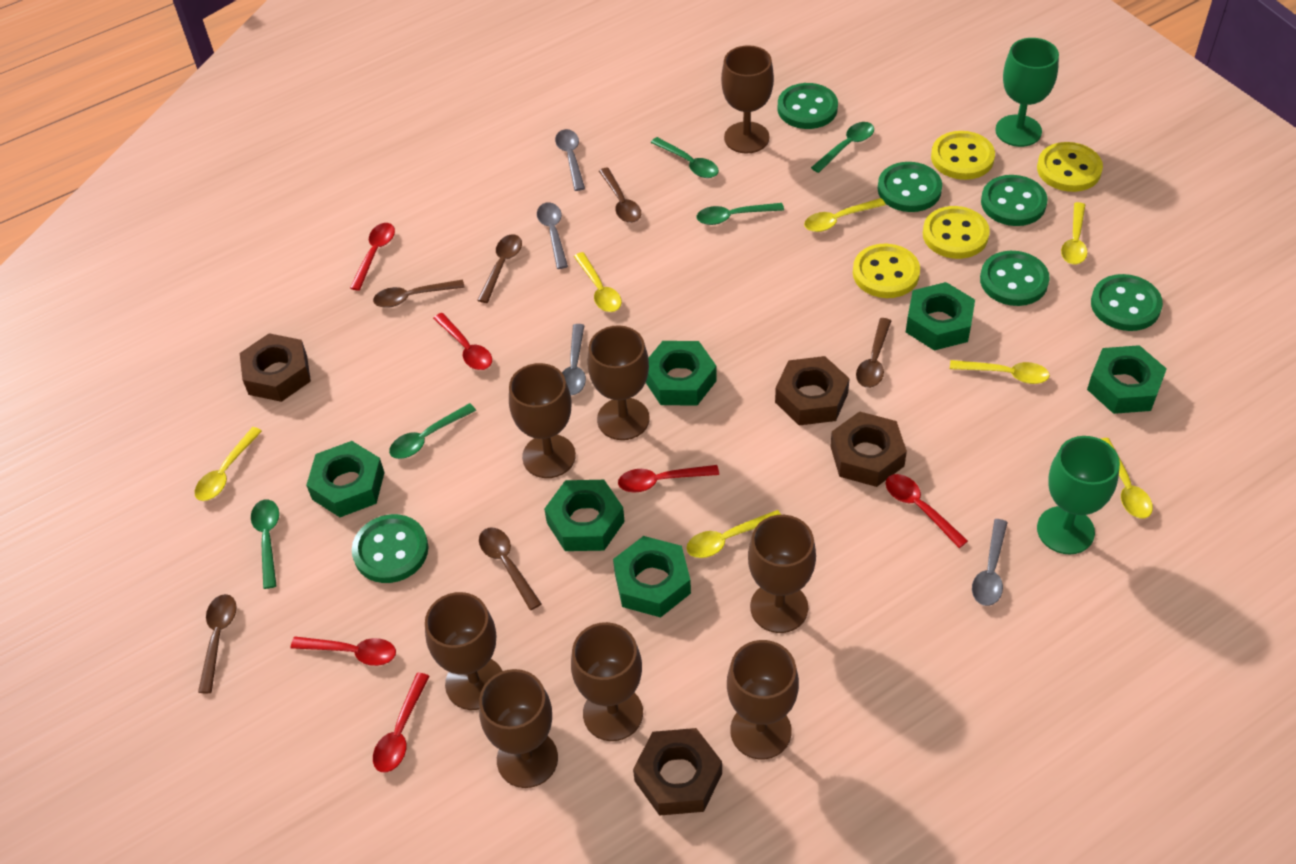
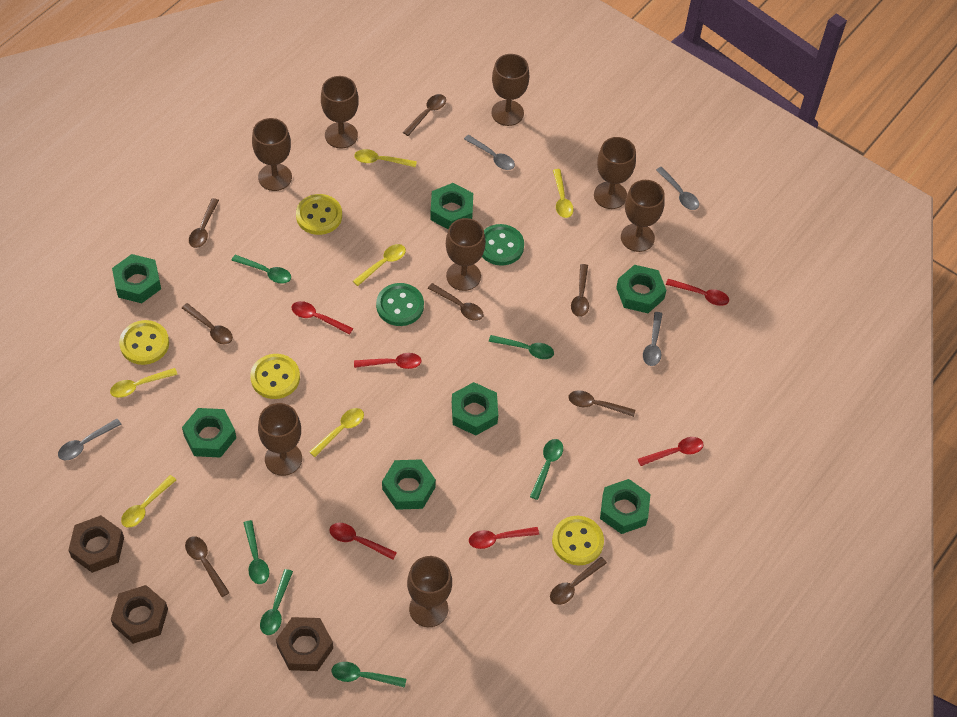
brown nut: [240,333,311,402] [633,728,722,816] [775,356,850,425] [830,411,907,487] = 4 -> [69,515,124,573] [111,585,168,644] [276,617,333,671] = 3
brown spoon: [198,594,237,693] [373,280,465,308] [477,234,522,303] [479,528,541,610] [599,167,641,223] [856,318,891,388] = 6 -> [182,303,233,345] [185,536,230,597] [189,198,219,248] [403,94,446,136] [428,283,483,321] [550,557,607,605] [569,390,635,417] [571,264,589,317] = 8
green button: [352,514,428,583] [777,83,838,129] [878,162,942,212] [980,251,1050,306] [981,175,1047,226] [1091,274,1163,331] = 6 -> [376,283,424,326] [482,224,524,266] = 2
green goblet: [995,38,1059,147] [1037,436,1120,554] = 2 -> none = 0
green nut: [306,441,385,517] [544,480,625,551] [613,536,691,617] [646,341,717,406] [906,282,975,351] [1087,345,1167,414] = 6 -> [112,254,161,303] [182,408,236,458] [382,459,436,510] [430,183,473,229] [452,382,498,436] [600,479,650,534] [616,265,666,313] = 7
green spoon: [251,500,279,589] [389,403,476,459] [651,137,719,178] [697,203,784,225] [811,122,874,173] = 5 -> [231,255,291,284] [244,520,269,584] [260,569,293,635] [332,662,406,688] [489,335,554,359] [530,439,563,500] = 6
yellow spoon: [195,427,262,501] [574,252,622,312] [686,510,781,558] [804,198,886,232] [950,360,1050,384] [1061,202,1087,264] [1101,438,1153,519] = 7 -> [110,368,178,398] [121,475,176,528] [309,408,364,457] [353,244,406,286] [354,149,417,167] [553,169,574,218] = 6

